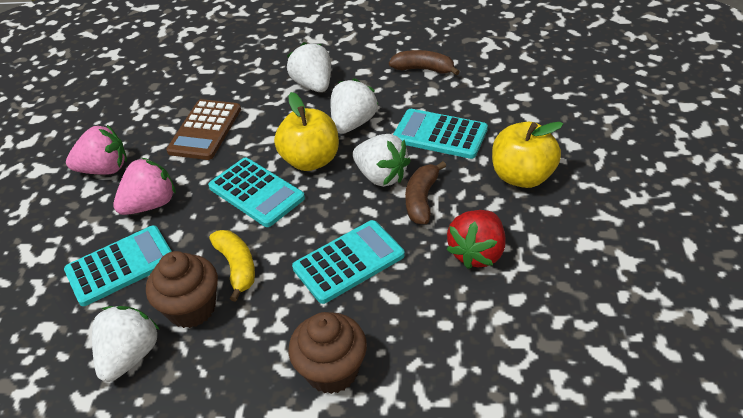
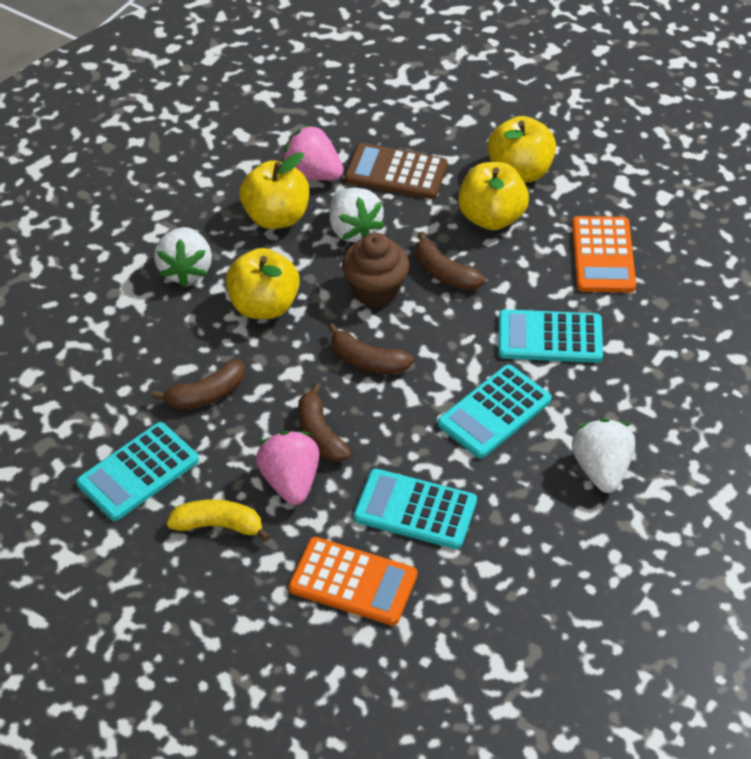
brown banana: [389,50,460,75] [405,161,446,224] = 2 -> [152,359,245,410] [298,382,351,462] [328,323,414,374] [416,232,485,290] = 4
brown cupcake: [146,251,218,328] [288,312,367,394] = 2 -> [342,233,409,308] = 1
orange calculator: none = 0 -> [288,537,417,626] [572,216,636,292] = 2
red strawberry: [446,210,505,269] = 1 -> none = 0
white strawberry: [92,306,160,382] [287,42,331,92] [331,78,378,134] [353,134,411,187] = 4 -> [154,227,212,287] [329,188,384,242] [572,419,635,493] = 3
yellow apple: [274,92,339,171] [492,122,563,188] = 2 -> [226,248,300,319] [239,152,309,229] [458,162,529,230] [487,116,556,183] = 4

